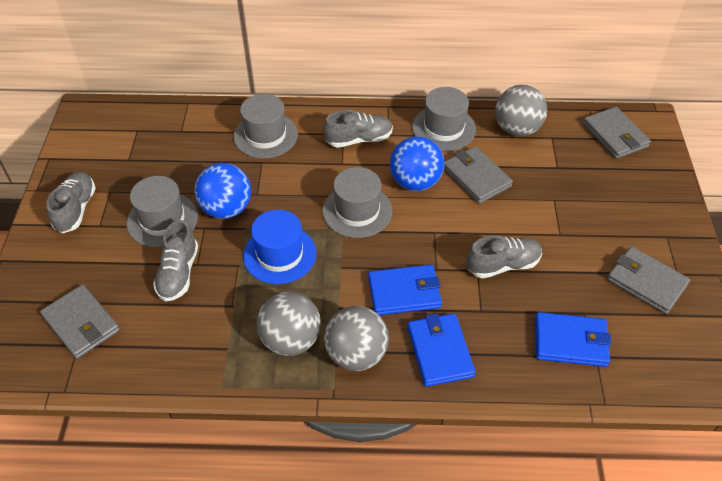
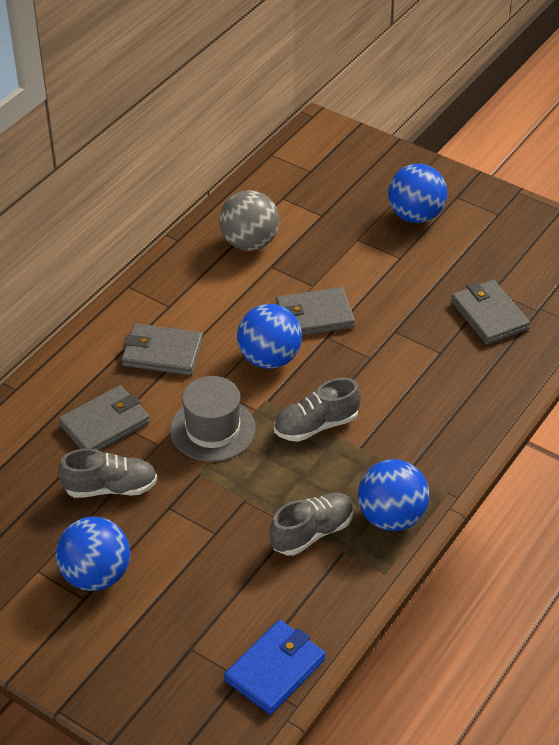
blue ball: [195,163,251,219] [390,137,444,191] = 2 -> [56,517,130,591] [237,304,302,369] [358,459,429,531] [388,164,448,223] = 4
blue hat: [243,210,316,284] = 1 -> none = 0
blue wallet: [368,265,442,315] [407,313,476,387] [535,312,612,367] = 3 -> [224,620,326,715] = 1
grey ball: [257,292,321,356] [324,306,389,371] [495,85,547,137] = 3 -> [219,190,279,251] = 1
grey hat: [127,176,198,247] [233,94,298,159] [323,167,392,238] [412,87,476,151] = 4 -> [170,376,256,462] = 1
grey shoe: [46,172,96,233] [153,220,198,301] [323,110,393,148] [466,236,542,278] = 4 -> [58,449,157,498] [269,492,354,555] [274,377,361,442] = 3

